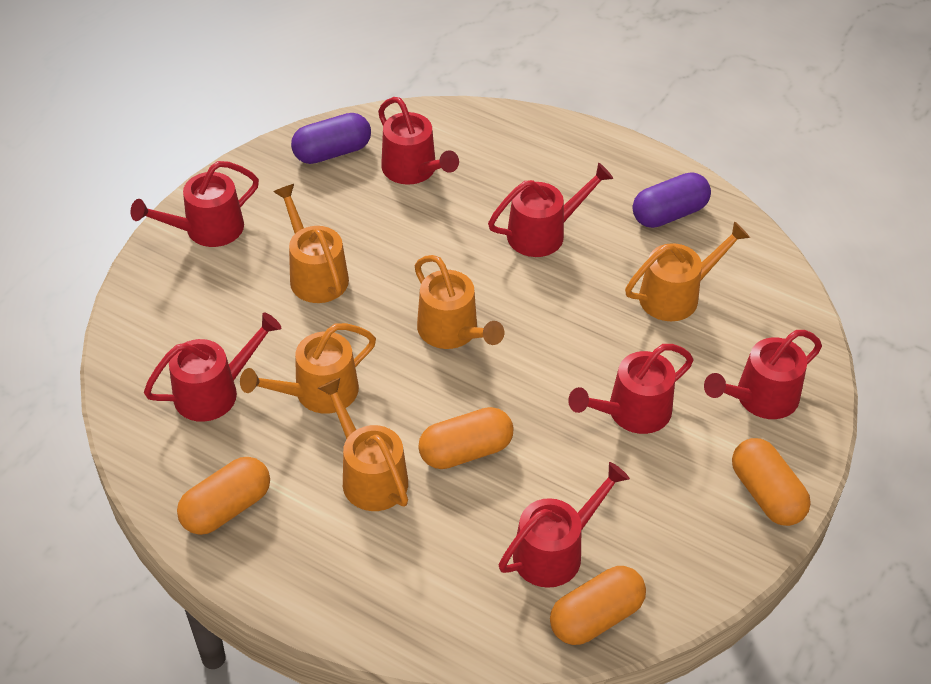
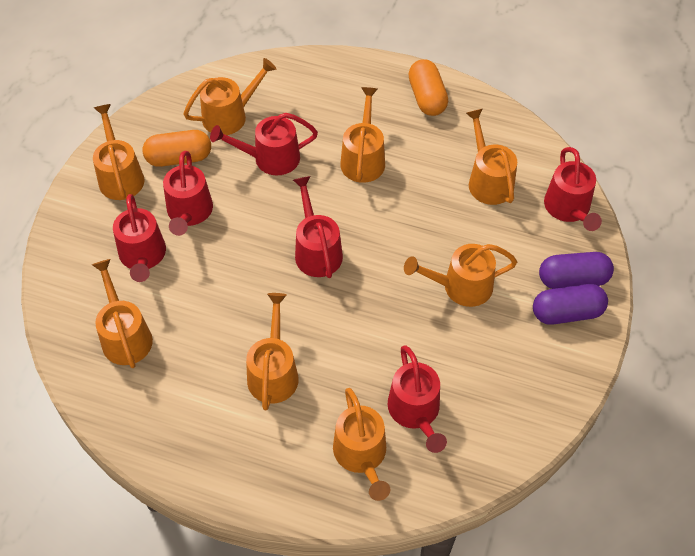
orange capsule: [177,457,270,535] [418,407,513,469] [550,566,646,645] [732,438,811,526] = 4 -> [142,130,211,167] [408,59,448,116] = 2
orange watering can: [240,323,376,414] [273,184,349,303] [318,378,408,511] [415,255,504,349] [625,221,750,321] = 5 -> [92,259,153,368] [93,104,144,200] [184,58,276,135] [246,293,299,411] [333,388,390,501] [340,87,385,183] [404,244,517,307] [466,109,517,205] = 8
red watering can: [130,161,259,247] [144,312,281,422] [378,97,459,185] [488,163,613,257] [499,462,630,588] [568,344,693,434] [704,330,822,419] = 7 -> [113,194,166,282] [163,151,213,236] [210,113,318,175] [293,176,343,278] [387,345,447,453] [544,147,602,231] = 6

